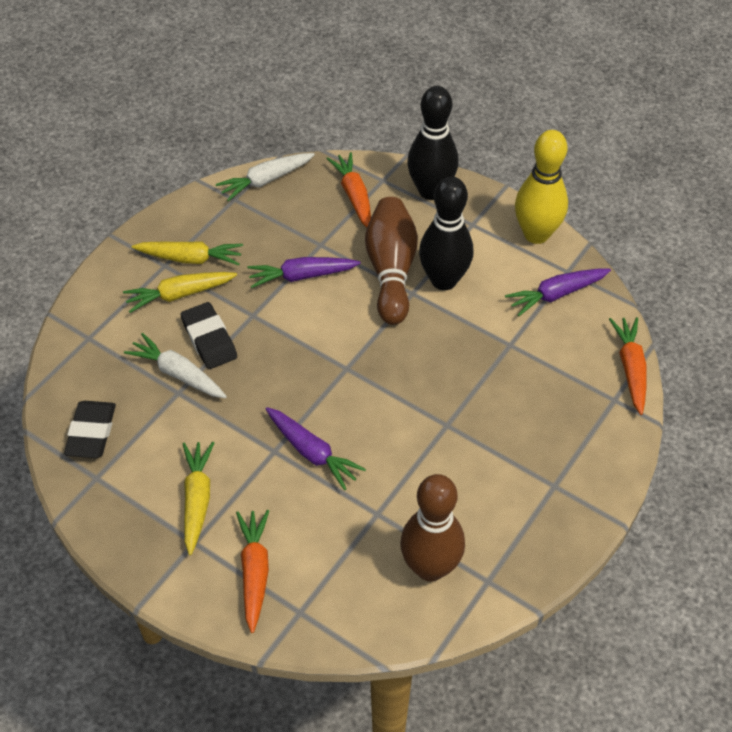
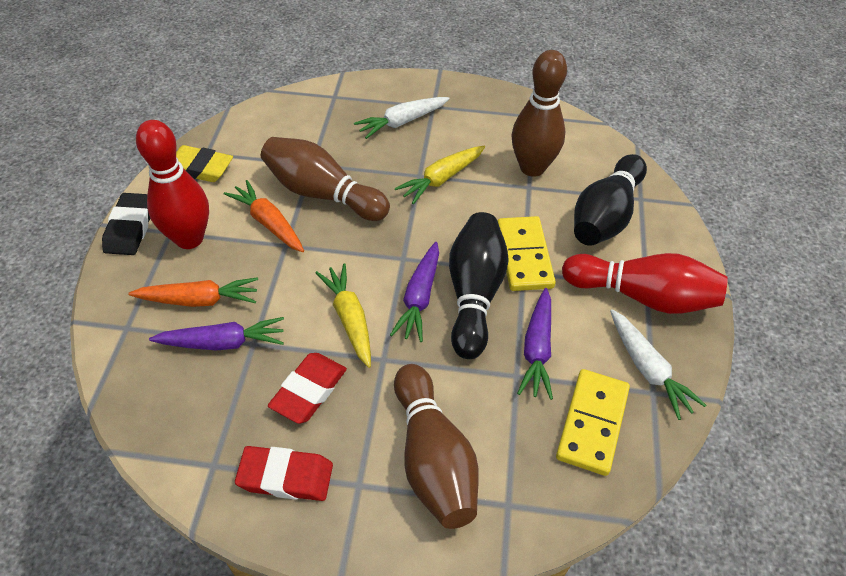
black eraser: [64,401,116,458] [181,302,237,369] = 2 -> [102,193,150,255] = 1
brown bowling pin: [365,197,418,325] [400,474,465,581] = 2 -> [261,137,390,221] [394,364,479,529] [511,50,567,177] = 3
orange carrot: [236,510,269,633] [326,152,371,227] [609,317,647,415] = 3 -> [128,277,258,307] [224,180,304,252] = 2
red bowling pin: none = 0 -> [136,120,209,249] [562,253,728,314] = 2
red eraser: none = 0 -> [235,446,333,501] [268,353,347,424] = 2
yellow bowling pin: [515,130,568,244] = 1 -> none = 0
yellow carrot: [123,272,237,313] [132,241,243,265] [182,442,214,555] = 3 -> [316,263,371,368] [395,146,485,204] = 2
yellow domino: none = 0 -> [498,216,556,291] [556,369,630,476] = 2
yellow eraser: none = 0 -> [176,145,233,182] = 1

